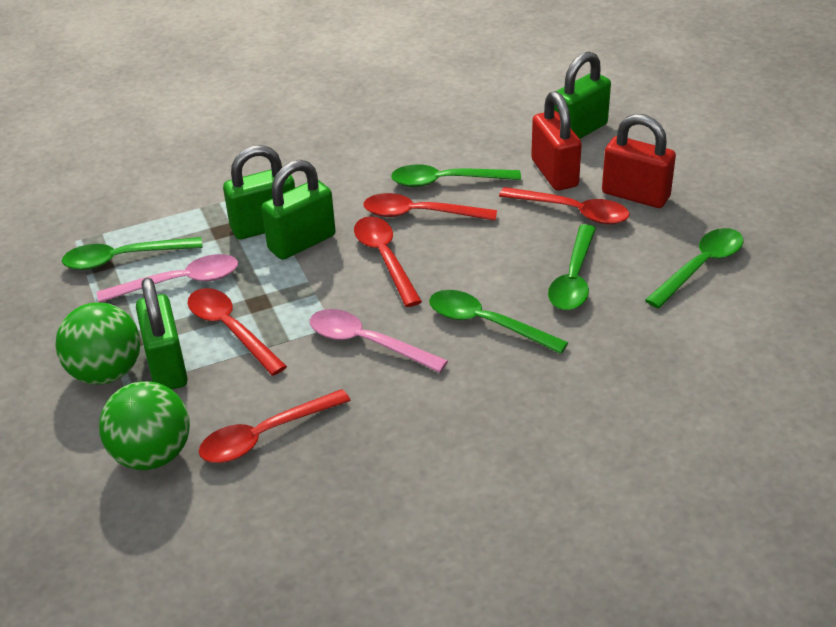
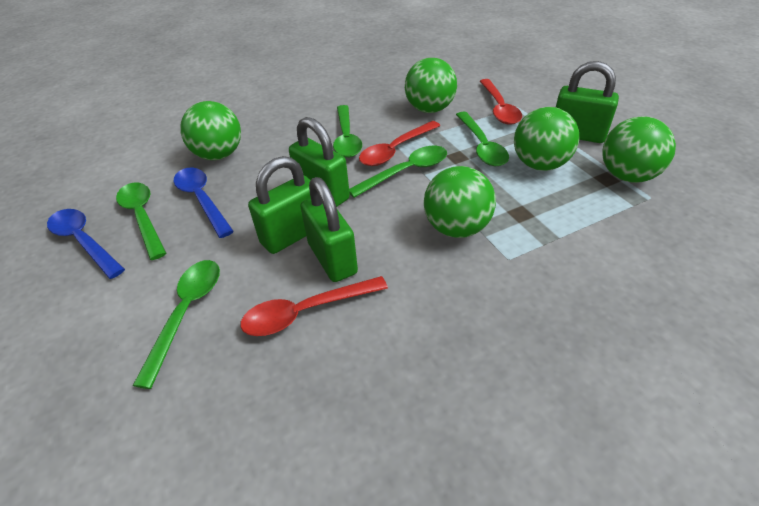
blue spoon: none = 0 -> [47,209,125,279] [173,168,234,238] = 2
green ball: [55,302,140,385] [99,382,190,470] = 2 -> [180,101,241,160] [405,58,457,113] [424,166,496,238] [514,107,579,171] [602,116,676,183] = 5
pink spoon: [97,254,238,303] [310,309,448,373] = 2 -> none = 0
red padlock: [531,91,582,191] [602,114,676,208] = 2 -> none = 0
red spoon: [188,288,287,376] [199,389,351,463] [354,216,422,307] [363,193,497,221] [499,187,630,224] = 5 -> [240,276,388,336] [359,121,441,166] [480,79,522,125] = 3

